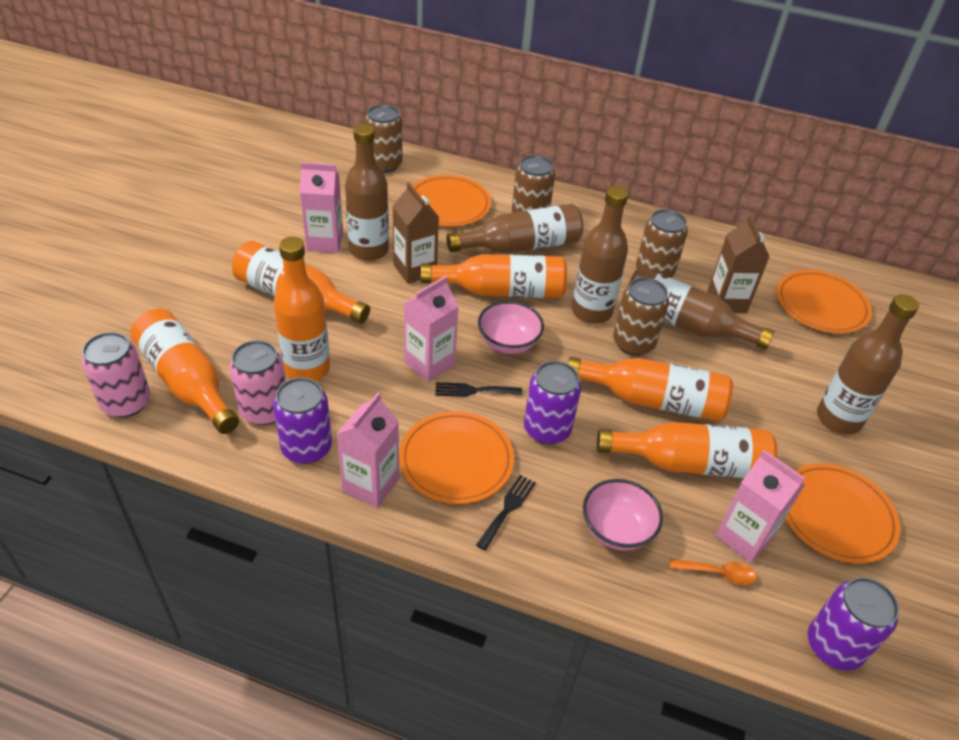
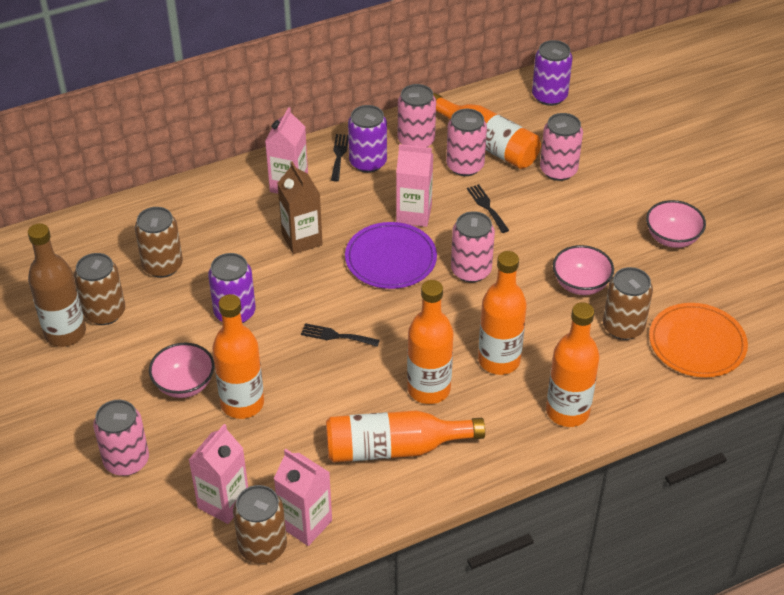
black fork: [435,382,522,397] [476,475,536,551] = 2 -> [301,323,380,347] [331,134,348,181] [467,184,509,233] = 3
brown bottle: [345,124,389,261] [446,204,583,254] [572,186,628,324] [627,267,774,349] [817,294,919,435] = 5 -> [28,223,86,347] = 1
brown carton: [392,182,439,284] [707,216,769,313] = 2 -> [277,161,323,254] = 1
orange plate: [399,411,514,504] [413,175,491,227] [776,270,872,334] [785,463,900,564] = 4 -> [649,303,748,377] = 1
orange spoon: [670,559,757,585] = 1 -> none = 0
pink bowl: [478,301,544,354] [583,479,663,551] = 2 -> [149,343,214,398] [553,245,614,295] [646,200,706,248] = 3
pink can: [81,332,151,418] [229,340,286,425] = 2 -> [93,400,149,476] [398,84,436,147] [446,109,487,176] [451,211,495,283] [540,113,583,181] = 5
purple plate: none = 0 -> [345,222,437,289] = 1

